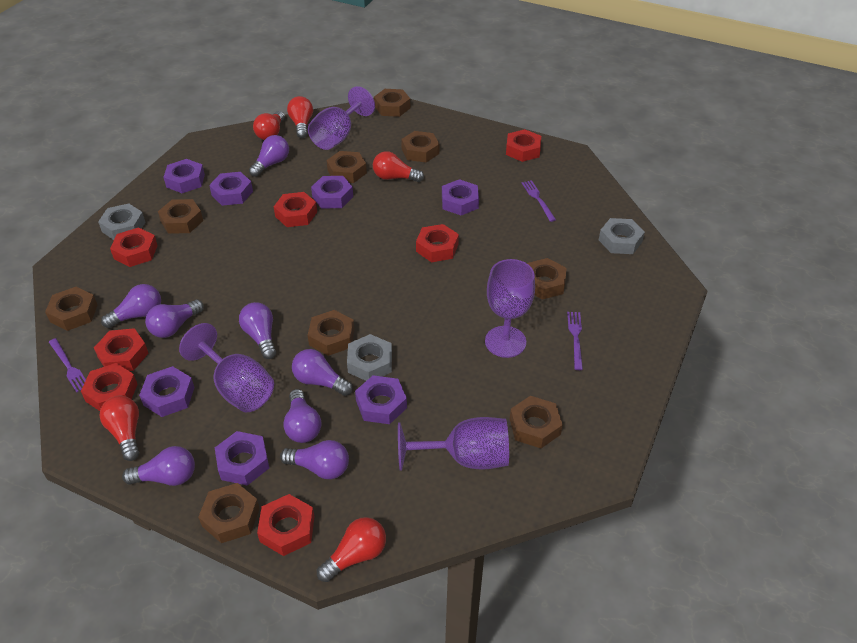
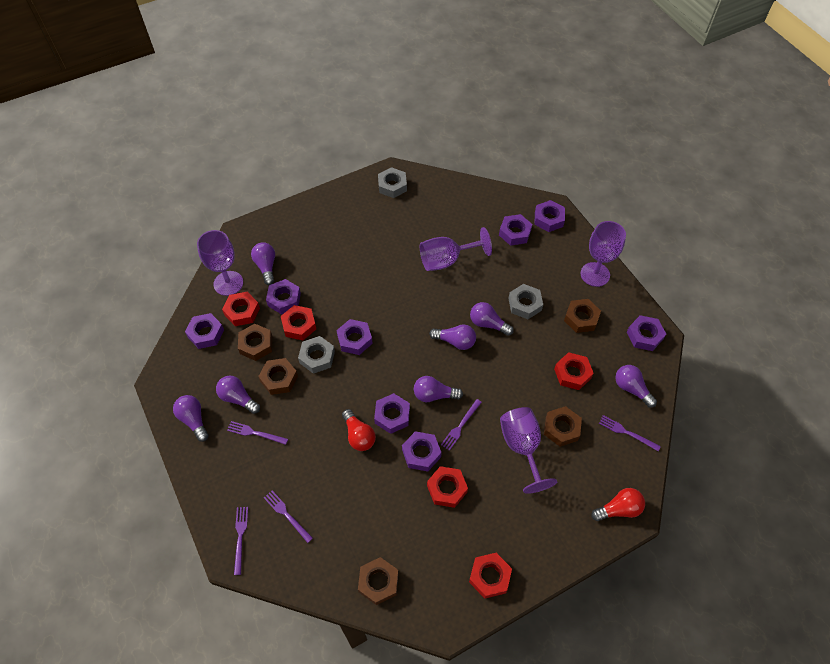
brown nut: [45,287,97,331] [158,199,203,234] [198,483,260,543] [308,310,354,356] [327,151,367,183] [374,89,410,117] [401,131,439,162] [510,396,563,448] [527,258,567,300] = 9 -> [238,324,272,361] [258,358,298,395] [358,557,398,605] [544,406,582,447] [564,299,601,333] = 5
purple fork: [49,338,86,392] [522,180,556,222] [567,312,583,370] = 3 -> [227,421,288,445] [234,507,248,575] [264,490,313,543] [441,399,482,451] [599,415,661,451] = 5
purple light bulb: [101,284,161,328] [122,446,195,486] [145,300,204,338] [239,302,276,359] [249,135,289,177] [280,440,349,479] [283,389,321,443] [292,349,353,396] = 8 -> [173,395,209,442] [216,376,260,414] [251,242,275,285] [414,376,463,402] [429,324,476,350] [470,302,514,336] [615,365,657,408] = 7
purple nut: [139,366,195,417] [164,159,205,193] [209,172,253,206] [215,431,269,486] [311,176,353,208] [355,375,407,424] [442,179,479,216] = 7 -> [185,313,224,349] [266,279,301,315] [337,319,373,355] [374,393,410,434] [402,431,441,471] [499,214,532,246] [534,200,565,232] [627,315,666,351] = 8
red light bulb: [99,396,139,461] [253,111,285,140] [287,96,313,138] [317,517,386,582] [373,151,424,182] = 5 -> [342,409,376,451] [591,488,645,521] = 2
red nut: [81,363,138,411] [94,328,149,371] [110,227,158,267] [257,494,314,556] [274,192,317,227] [416,224,459,262] [506,129,541,162] = 7 -> [222,292,260,326] [281,305,316,340] [427,466,468,508] [469,553,512,599] [554,352,594,390] = 5

